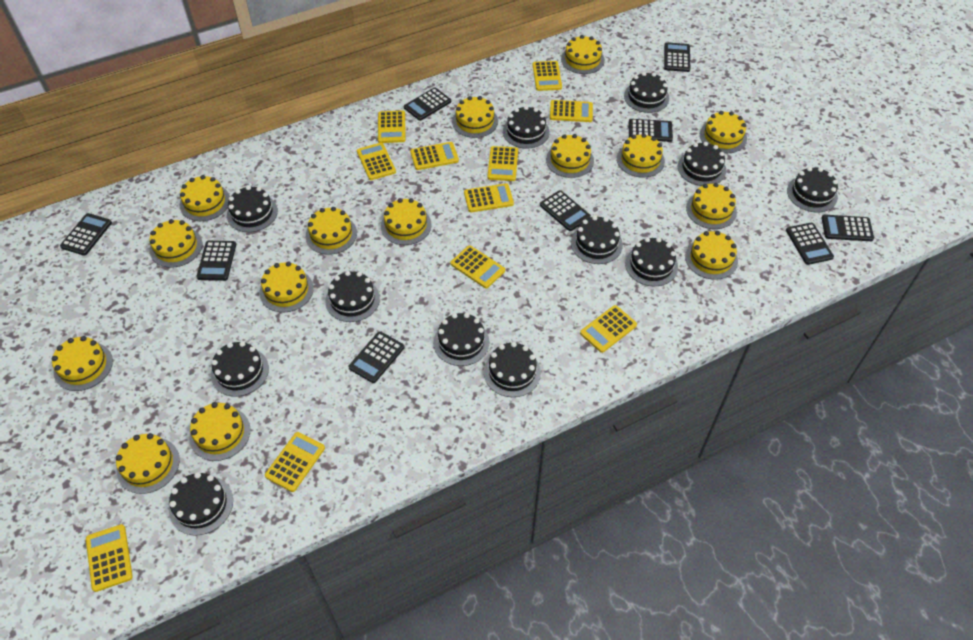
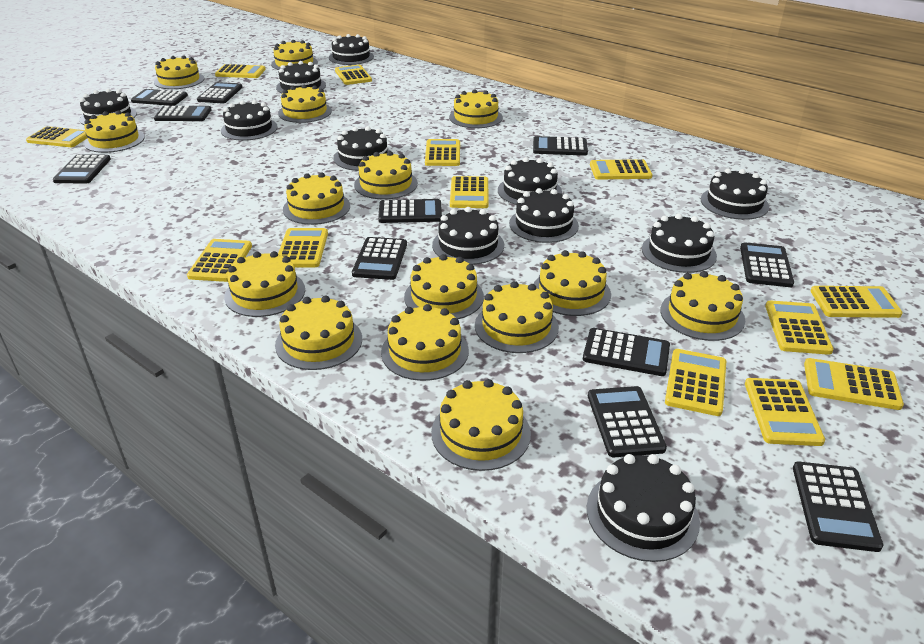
black cake: [169,472,233,536] [211,341,269,397] [227,186,278,232] [326,271,380,322] [434,313,489,366] [484,342,541,397] [503,106,549,149] [571,216,623,264] [624,72,669,113] [625,237,678,286] [678,142,726,186] [787,167,838,212] = 12 -> [79,89,137,125] [221,100,278,141] [276,61,326,93] [329,34,374,65] [333,126,390,171] [432,207,504,265] [498,157,562,205] [509,188,579,243] [587,454,700,562] [642,214,717,273] [701,169,769,220] = 11
black calculator: [60,213,112,256] [196,241,236,281] [348,331,405,383] [404,88,451,121] [540,190,591,231] [629,119,673,142] [664,42,690,72] [786,223,834,265] [822,215,874,241] = 9 -> [53,154,111,184] [131,89,188,106] [154,106,211,121] [197,82,243,103] [352,237,407,280] [378,199,442,223] [533,136,588,156] [583,328,670,376] [588,386,667,457] [740,243,794,287] [793,461,884,552] = 11
yellow calculator: [86,524,133,592] [265,432,325,492] [357,143,396,180] [378,110,406,143] [410,142,459,170] [450,245,505,288] [464,183,514,212] [487,146,518,181] [533,61,562,91] [550,100,593,122] [580,305,637,353] = 11 -> [26,126,87,147] [187,239,252,282] [215,64,266,78] [278,228,328,267] [335,65,372,85] [425,139,460,166] [450,176,489,208] [590,159,652,179] [665,349,726,416] [745,378,825,446] [765,300,834,355] [804,358,904,410] [811,286,903,318] = 13

